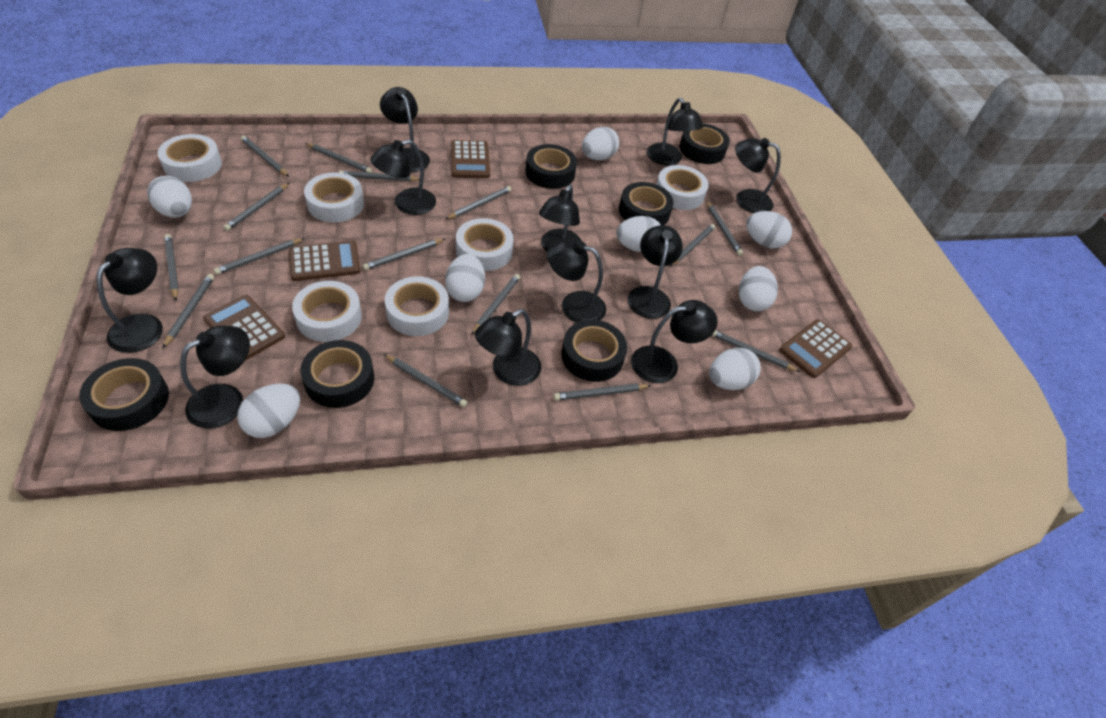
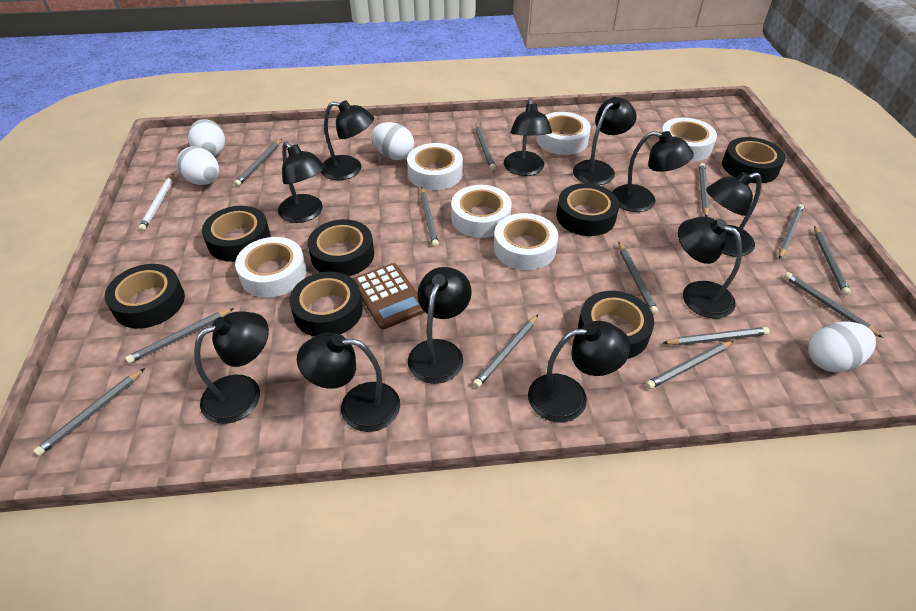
black tape: [79,358,169,431] [301,340,374,408] [525,144,577,189] [561,320,627,382] [619,182,674,225] [680,123,730,164] = 6 -> [105,264,185,329] [202,206,271,262] [289,272,363,336] [307,219,374,276] [556,183,619,236] [578,291,654,359] [722,137,785,183] = 7
brown calculator: [203,295,285,361] [289,241,361,281] [451,140,490,178] [779,319,852,378] = 4 -> [353,263,425,329] = 1
grey pencil: [163,274,214,348] [164,234,179,301] [214,238,305,275] [223,183,289,231] [241,135,289,177] [305,143,372,173] [339,171,420,181] [363,239,445,270] [384,354,467,407] [445,186,512,219] [471,274,520,335] [553,383,651,401] [670,224,715,266] [706,201,743,256] [711,330,800,372] = 15 -> [33,368,145,456] [125,308,234,364] [234,139,282,186] [420,187,439,247] [473,315,538,388] [475,123,496,170] [618,242,658,314] [645,341,734,389] [663,327,769,345] [699,163,709,217] [779,204,804,259] [784,272,883,338] [814,226,851,295] = 13
white egg: [147,176,192,218] [237,383,300,438] [445,254,485,302] [582,127,619,160] [616,216,661,252] [709,348,761,390] [739,266,778,311] [746,211,792,248] = 8 -> [176,146,219,185] [188,119,225,157] [371,122,414,160] [808,321,876,373] = 4
white pencil: none = 0 -> [138,173,174,231] = 1

